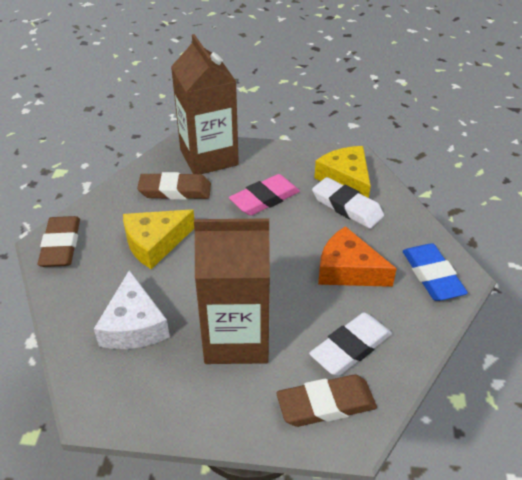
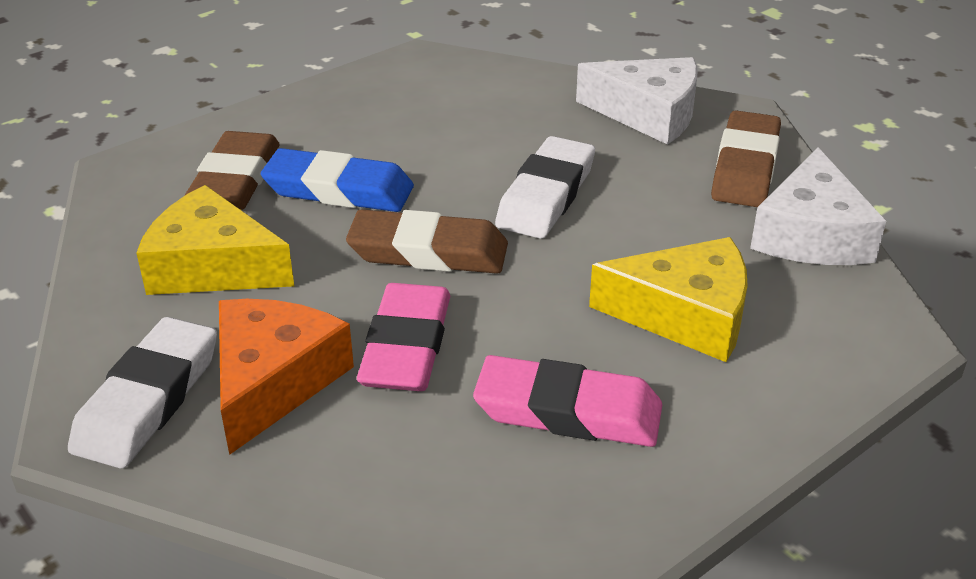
brown carton: [171,34,239,174] [194,218,270,364] = 2 -> none = 0
pink eraser: [229,174,300,216] = 1 -> [357,283,450,391] [473,355,662,447] = 2
white cheese: [94,270,170,349] = 1 -> [576,57,698,145] [750,147,886,265] = 2

